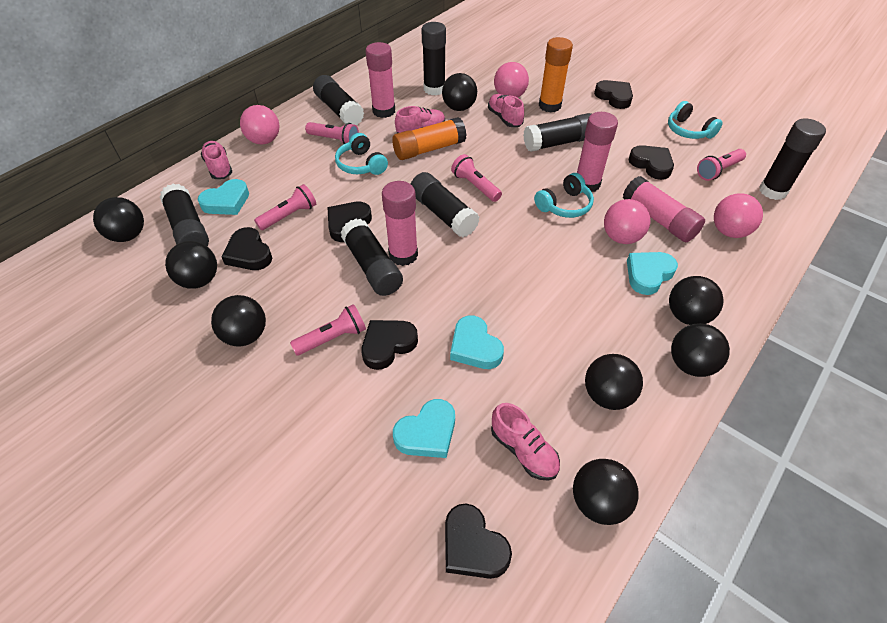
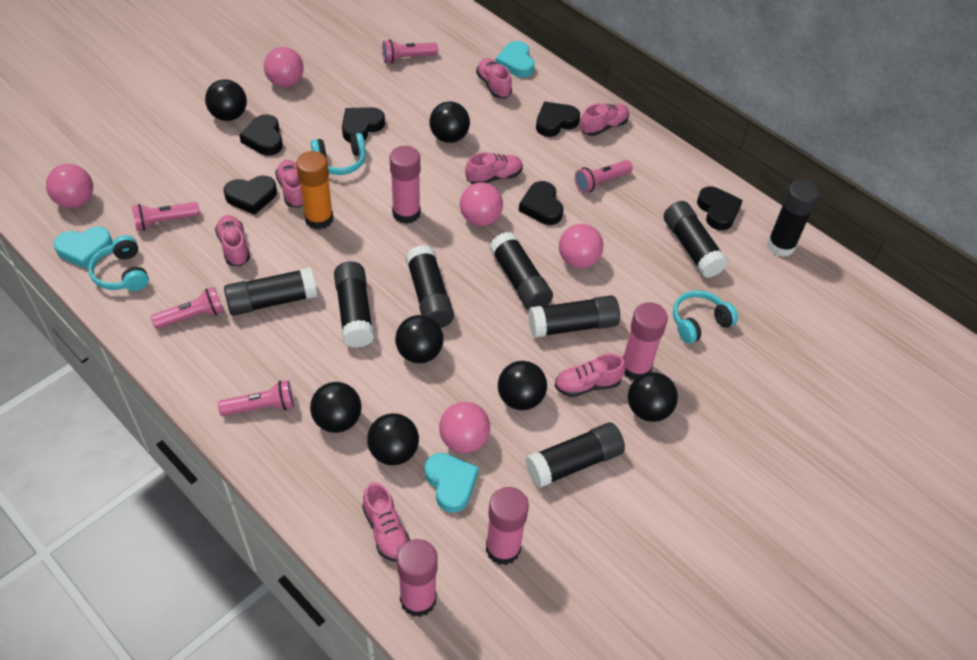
black ball: [93,197,144,242] [165,241,217,289] [211,295,266,346] [442,73,477,111] [573,459,638,525] [585,354,643,410] [669,276,724,325] [671,323,730,377] = 8 -> [205,79,247,121] [310,382,361,433] [367,413,419,465] [395,315,443,363] [429,101,470,143] [498,361,547,410] [628,372,678,422] = 7
black glue stick: [160,184,209,246] [313,75,364,125] [341,219,403,296] [411,172,479,237] [421,22,446,95] [523,113,591,152] [759,119,826,200] = 7 -> [224,267,317,316] [334,261,374,348] [406,245,454,328] [490,232,553,310] [525,422,625,488] [528,295,620,338] [664,201,728,278] [767,180,819,257] = 8
orange glue stick: [392,117,467,160] [539,37,573,113] = 2 -> [296,151,333,230] = 1
pink ball: [240,105,279,145] [494,62,529,98] [604,199,650,244] [714,193,763,238] = 4 -> [46,164,93,208] [264,47,304,87] [439,402,490,453] [460,182,503,226] [559,224,603,268] = 5
pink shoe: [201,141,232,179] [395,106,445,133] [488,94,524,127] [491,403,560,481] = 4 -> [215,215,250,266] [275,160,303,208] [362,482,410,561] [465,152,523,184] [476,58,512,98] [555,353,626,397] [580,103,629,136] = 7
turquoise heart: [197,179,249,215] [393,399,455,458] [450,315,504,369] [627,252,678,295] = 4 -> [53,227,112,269] [424,453,479,513] [496,41,534,78] = 3

